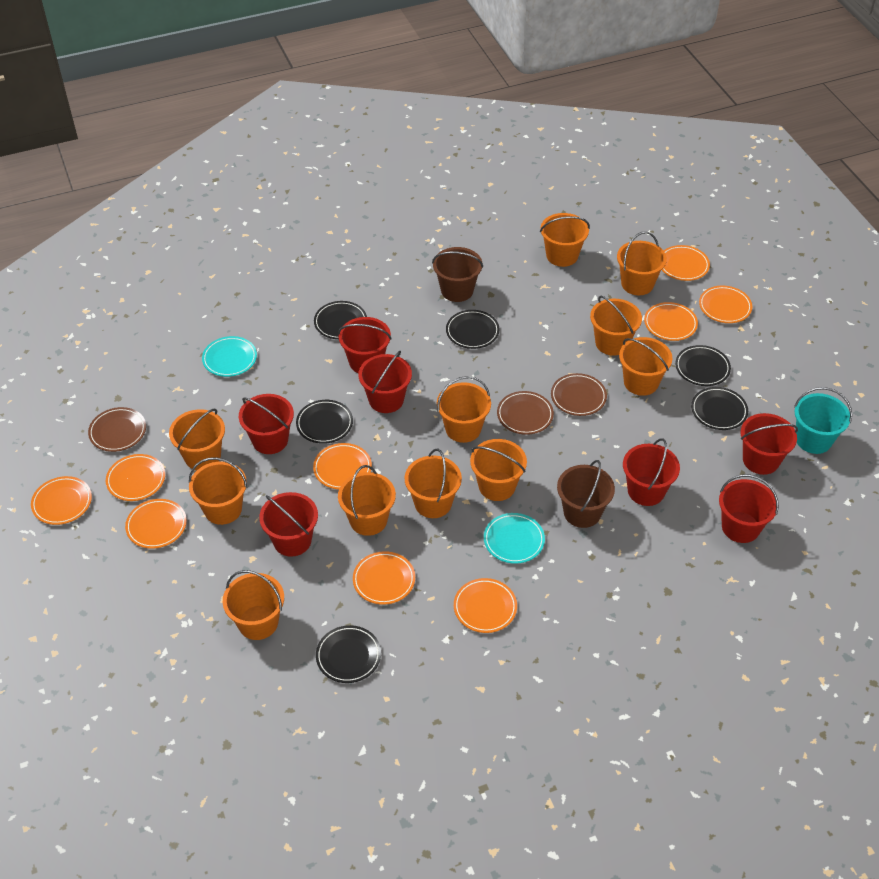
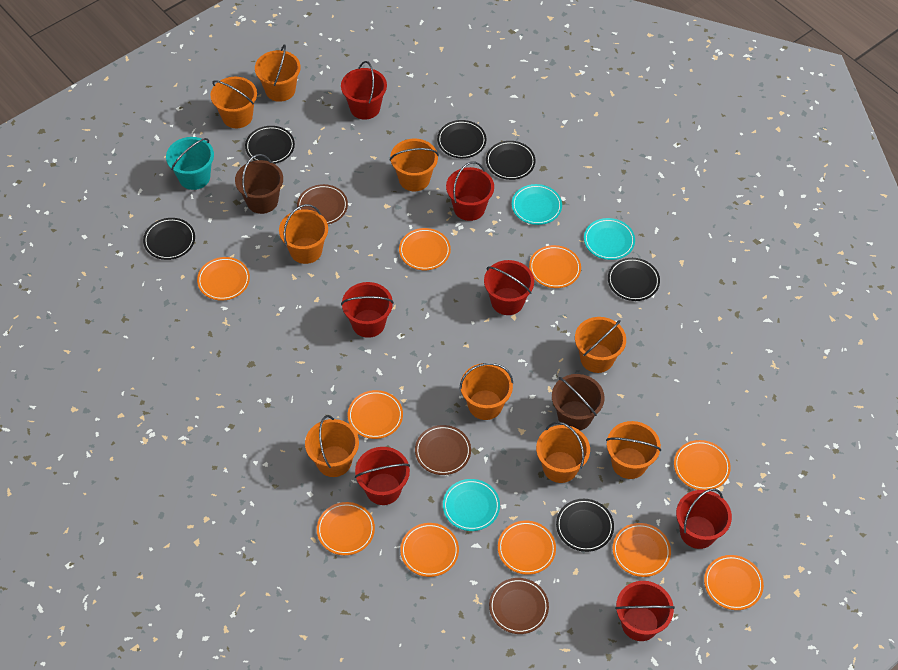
orange bucket: [169,409,225,470] [189,457,247,525] [223,570,284,640] [338,465,396,536] [405,449,462,518] [437,376,491,443] [470,439,527,501] [540,213,590,267] [590,296,642,356] [617,231,667,295] [619,337,673,396] = 11 -> [211,77,257,128] [255,44,301,102] [279,204,328,264] [305,415,359,477] [390,139,439,191] [460,363,513,420] [536,422,590,483] [575,317,626,373] [606,421,661,479] = 9
orange plate: [31,476,92,525] [106,454,165,501] [125,499,187,549] [313,443,372,489] [353,551,415,605] [454,578,517,633] [644,302,698,341] [662,245,710,281] [699,286,752,323] = 9 -> [197,257,250,301] [317,502,375,555] [348,390,403,439] [399,228,451,270] [400,523,459,577] [498,521,556,575] [529,245,581,288] [612,523,671,577] [674,440,731,490] [704,555,764,610] = 10
turquoise plate: [202,336,257,377] [484,513,545,564] = 2 -> [443,479,500,531] [512,184,562,225] [584,218,635,260] = 3

